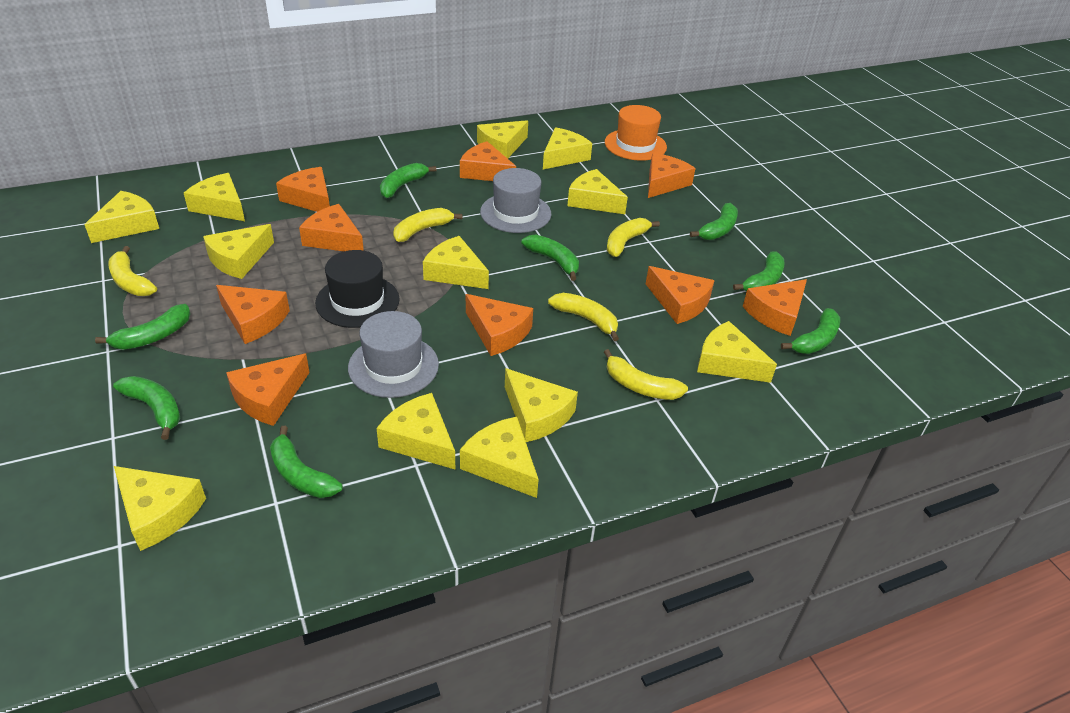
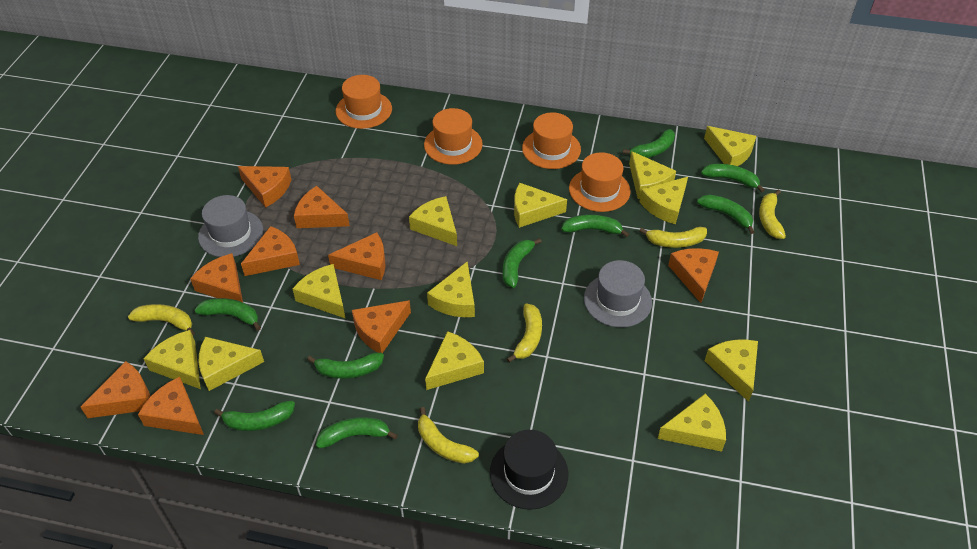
green banana: [95,304,190,350] [113,376,180,440] [270,426,343,498] [380,163,436,198] [522,234,579,281] [690,203,738,240] [733,251,785,292] [781,308,840,354] = 8 -> [195,298,261,331] [214,401,295,431] [307,353,384,379] [316,417,398,449] [503,238,542,288] [561,214,629,237] [623,129,675,158] [697,194,754,234] [701,164,765,192] = 9
orange hat: [605,105,667,161] = 1 -> [336,75,392,129] [424,108,483,165] [522,112,581,169] [569,152,631,212] = 4

